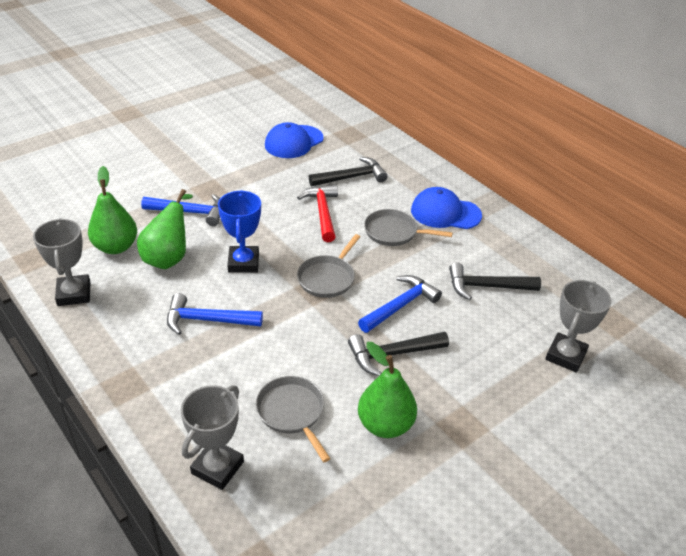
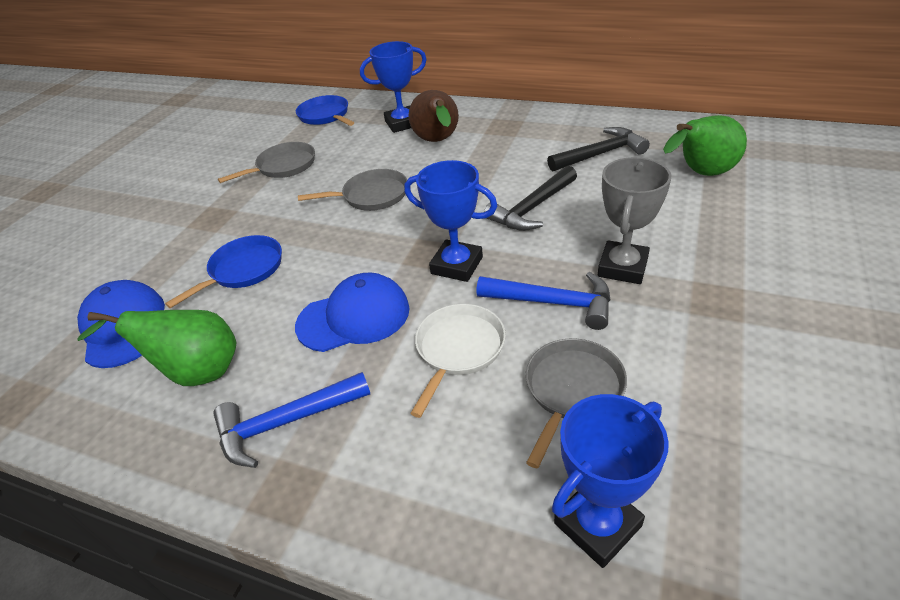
black hammer: [309,157,388,186] [348,332,449,376] [449,262,541,300] = 3 -> [484,166,577,231] [547,127,650,172] = 2
blue hammer: [141,194,220,226] [167,293,263,335] [358,275,442,333] = 3 -> [213,372,370,468] [477,272,610,330] = 2
blue pan: none = 0 -> [165,235,282,308] [296,95,354,126] = 2
blue trophy: [218,190,261,273] = 1 -> [360,41,427,133] [404,160,497,282] [552,394,669,568] = 3
brown pear: none = 0 -> [408,90,459,142] = 1
green pear: [88,166,137,254] [137,189,193,269] [358,342,417,438] = 3 -> [77,310,237,386] [663,115,747,176] = 2
grey trophy: [33,218,90,306] [181,385,244,490] [546,280,612,373] = 3 -> [598,157,671,284] = 1
red hammer: [297,185,338,242] = 1 -> none = 0
white pan: none = 0 -> [410,304,506,418] = 1

